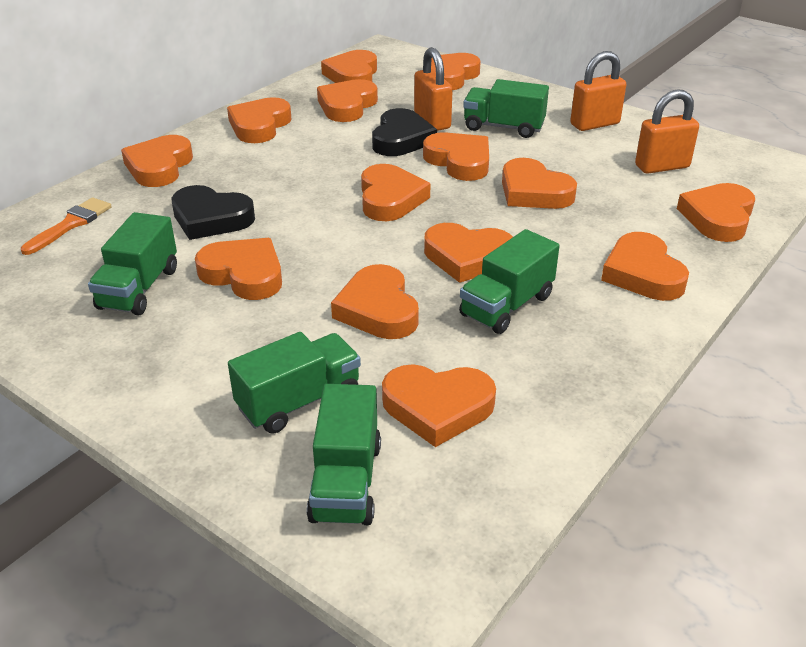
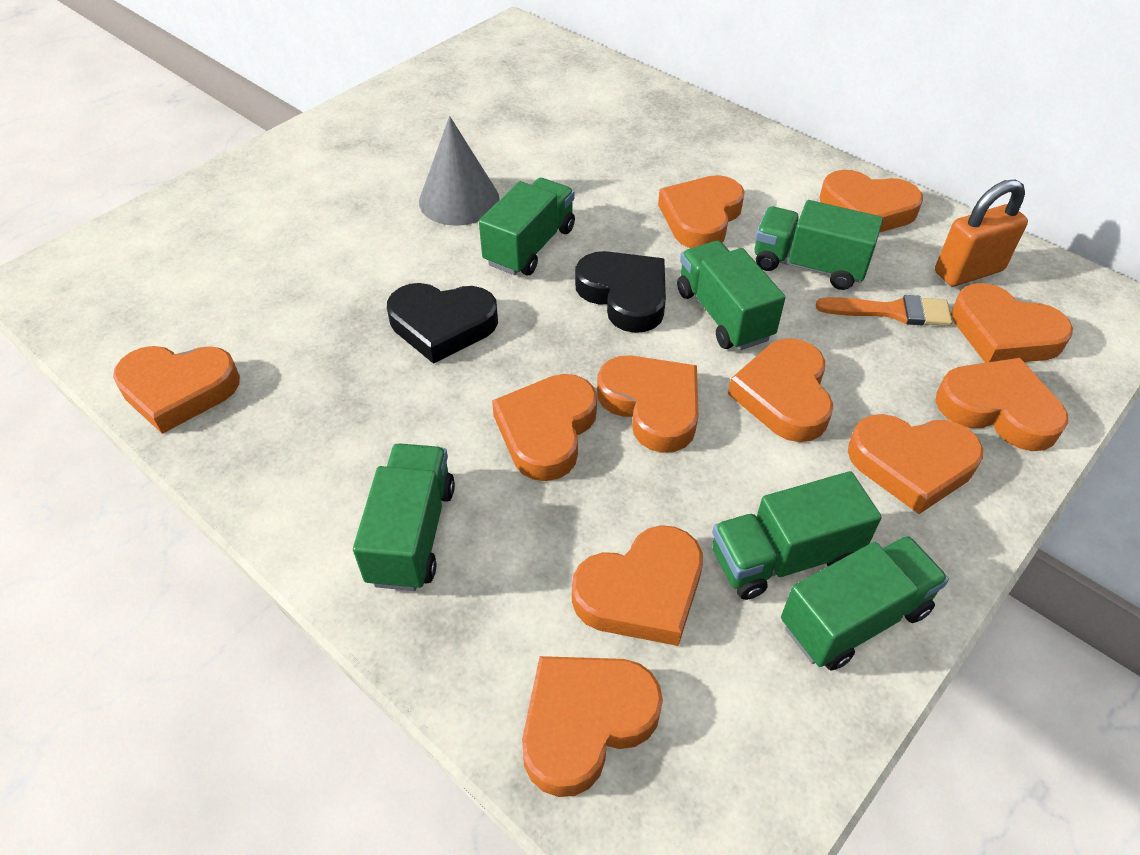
green truck: [88,212,177,315] [228,332,361,433] [307,384,381,525] [459,229,559,334] [463,79,549,138] = 5 -> [353,443,455,591] [479,178,575,276] [677,241,785,350] [712,471,882,600] [755,200,883,290] [781,535,949,671] = 6
grey cone: none = 0 -> [419,116,500,226] = 1
orange heart: [121,135,193,187] [195,238,282,300] [227,97,291,143] [317,79,378,122] [321,50,377,83] [331,264,419,339] [361,164,431,221] [382,364,496,447] [423,132,489,181] [424,223,513,283] [431,53,481,90] [502,158,577,209] [601,232,689,301] [677,183,755,242] = 14 -> [113,346,240,434] [492,374,597,481] [522,656,663,797] [572,525,703,646] [597,355,698,453] [658,175,745,248] [728,338,833,442] [820,170,923,233] [848,414,983,514] [936,358,1068,451] [951,283,1073,363] = 11
orange padlock: [414,47,453,131] [570,51,626,131] [635,89,699,174] = 3 -> [935,179,1028,286] = 1

